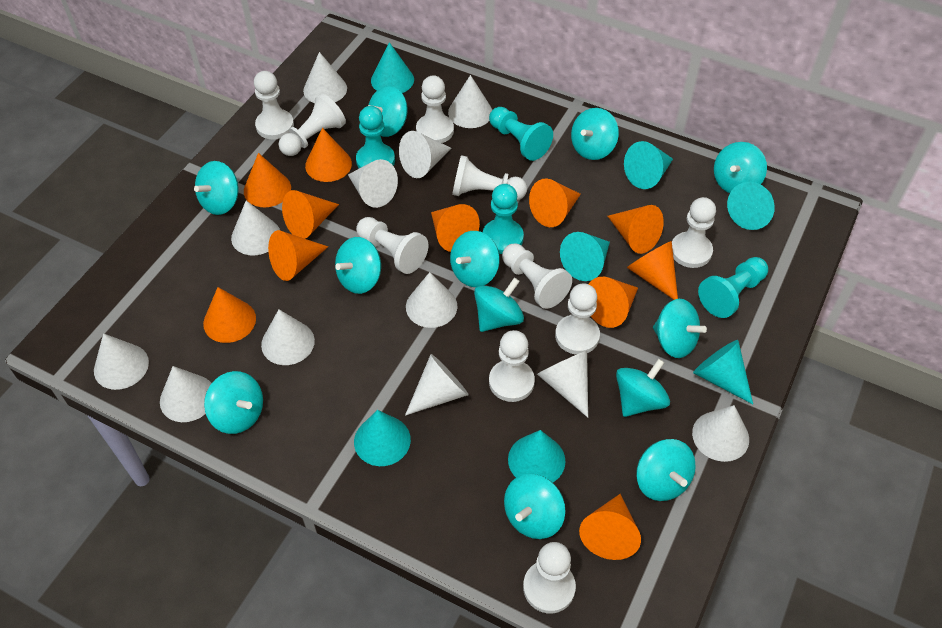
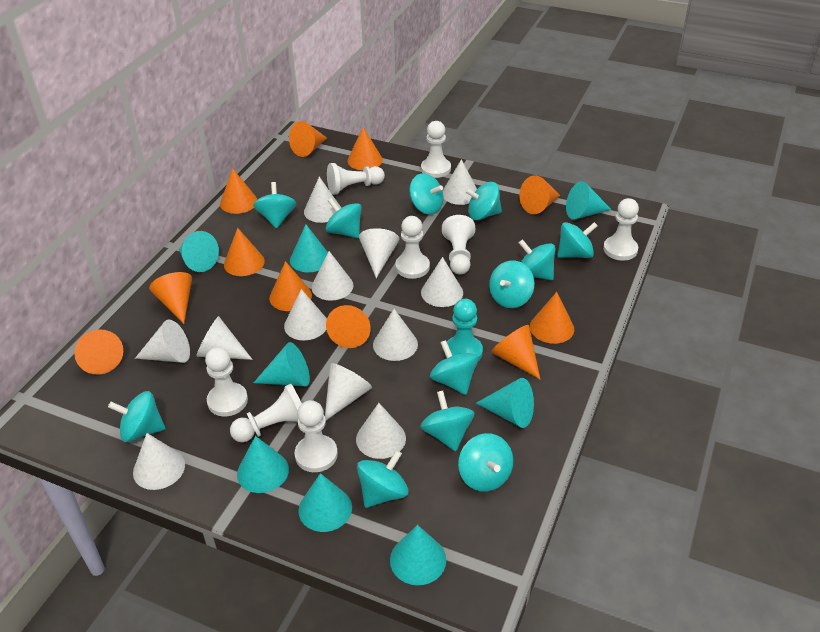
turquoise cone: [354,410,411,466] [371,42,414,93] [508,430,566,483] [560,232,610,281] [624,141,673,189] [693,340,753,404] [727,182,775,230] = 7 -> [179,231,219,272] [237,436,289,493] [254,342,310,386] [290,224,328,272] [298,473,352,532] [390,525,446,585] [476,378,534,428] [566,181,612,220] = 8
turquoise pawn: [356,106,395,168] [483,184,524,254] [489,107,553,161] [698,257,768,318] = 4 -> [445,299,483,361] = 1
white pawn: [254,71,294,139] [279,94,346,156] [356,217,428,274] [416,75,454,143] [452,155,527,200] [489,330,535,402] [502,243,572,309] [523,542,576,614] [555,283,600,355] [672,197,716,268] = 10 -> [205,347,248,416] [230,384,302,443] [295,400,338,472] [327,163,385,195] [395,216,430,279] [421,121,451,178] [442,215,475,275] [603,198,639,261] = 8

